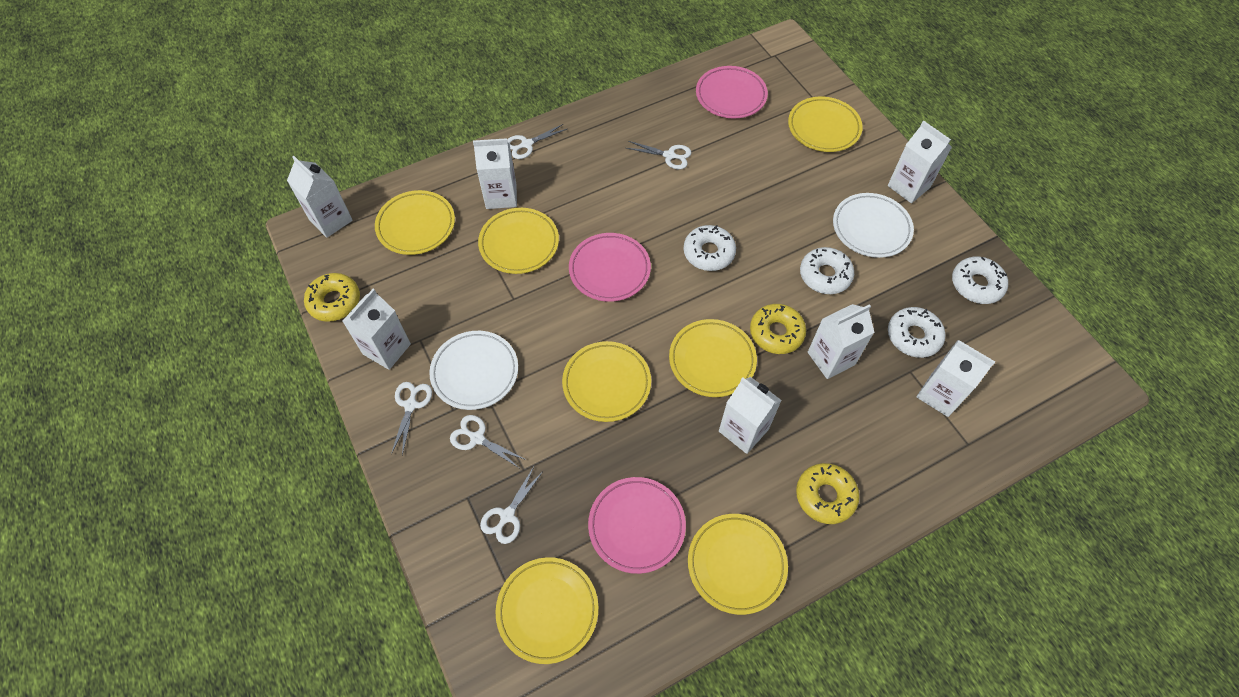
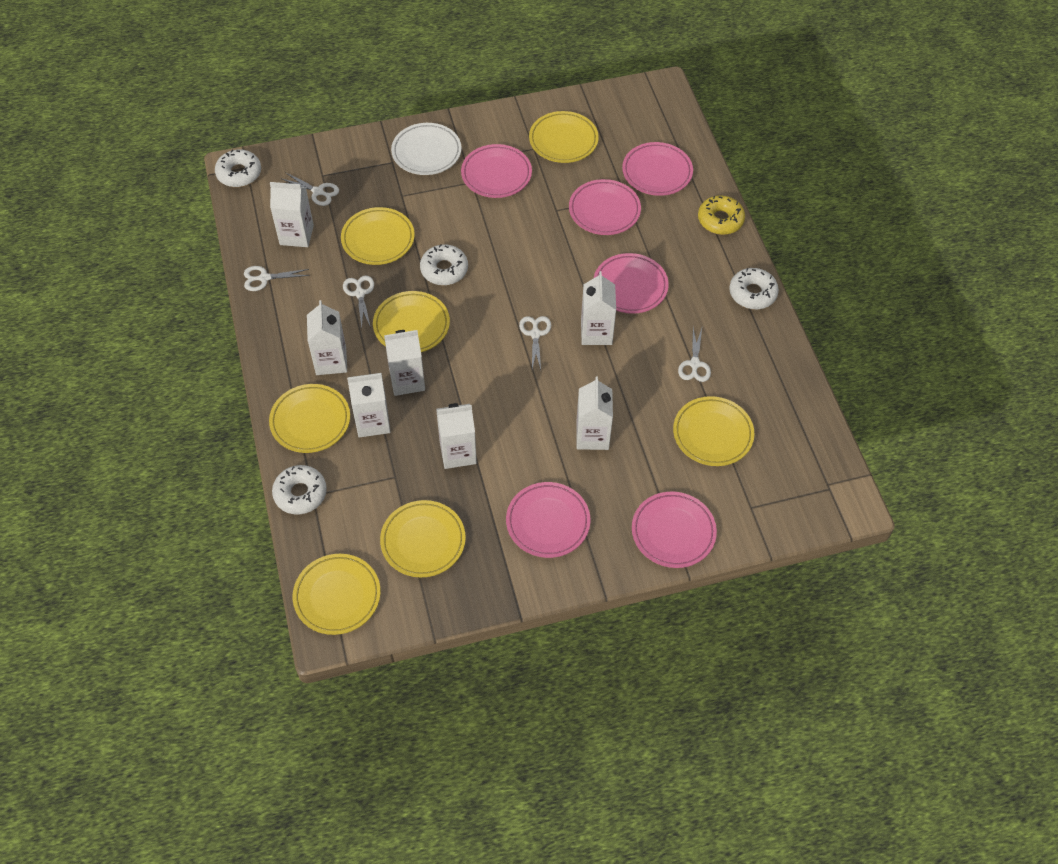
pink plate: [569,233,651,302] [588,477,686,574] [696,66,768,118] = 3 -> [461,144,532,198] [506,482,591,558] [569,179,641,235] [594,253,669,314] [622,142,693,196] [632,492,717,568] = 6
white plate: [429,331,518,410] [833,193,914,258] = 2 -> [391,123,462,175] = 1
yellow donut: [304,273,360,322] [750,304,806,354] [796,463,860,524] = 3 -> [698,196,745,235] = 1

